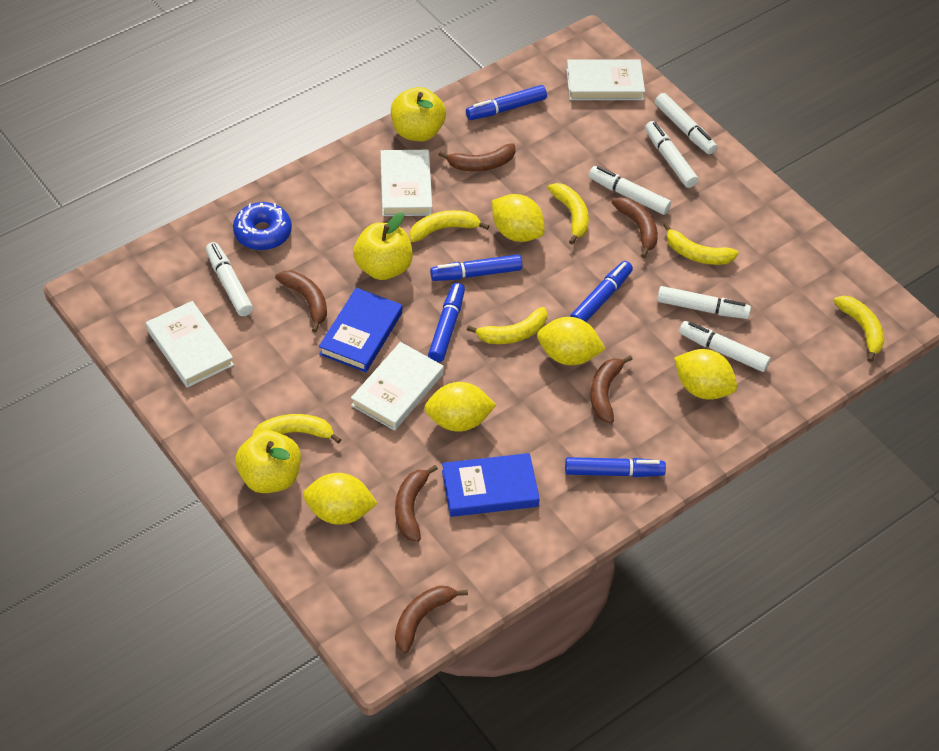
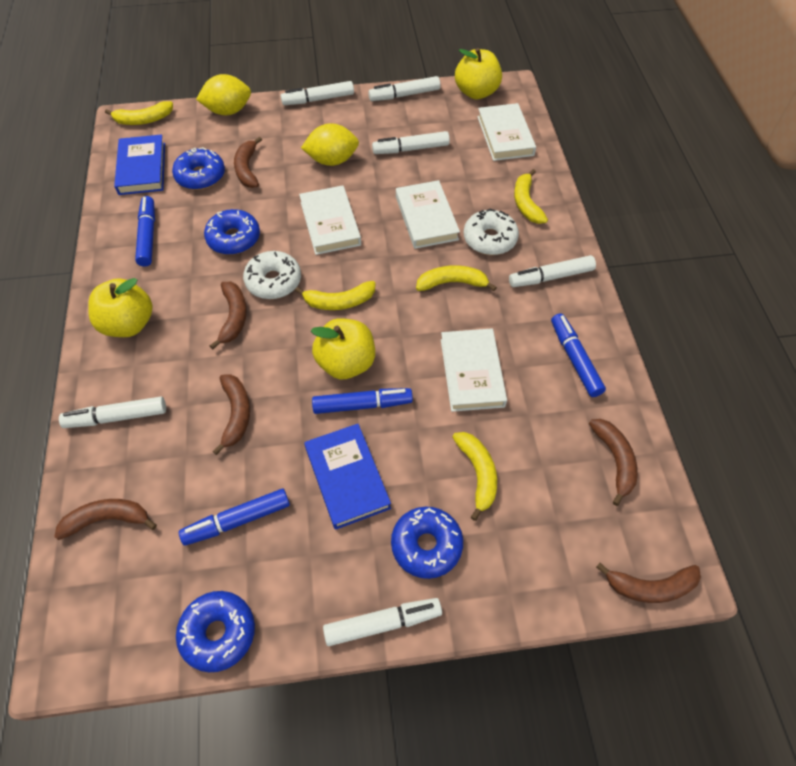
blue donut: [233,202,292,250] = 1 -> [172,147,225,190] [176,591,255,672] [204,209,260,255] [391,507,463,579] = 4
blue marker: [428,283,465,362] [430,254,522,281] [466,85,547,120] [565,457,666,477] [570,261,633,322] = 5 -> [135,196,155,267] [179,489,290,546] [312,388,413,414] [551,313,606,397] = 4
white donut: none = 0 -> [243,251,301,299] [464,208,519,255] = 2
yellow banana: [252,414,342,444] [410,210,489,242] [467,307,547,344] [548,183,589,245] [663,223,739,265] [834,295,884,362] = 6 -> [105,101,173,125] [295,281,375,310] [416,265,497,291] [453,432,497,521] [514,169,548,224] = 5
yellow lemon: [303,473,378,525] [424,382,496,432] [492,194,545,242] [537,317,605,365] [674,349,737,400] = 5 -> [196,74,251,115] [301,123,359,166] = 2

